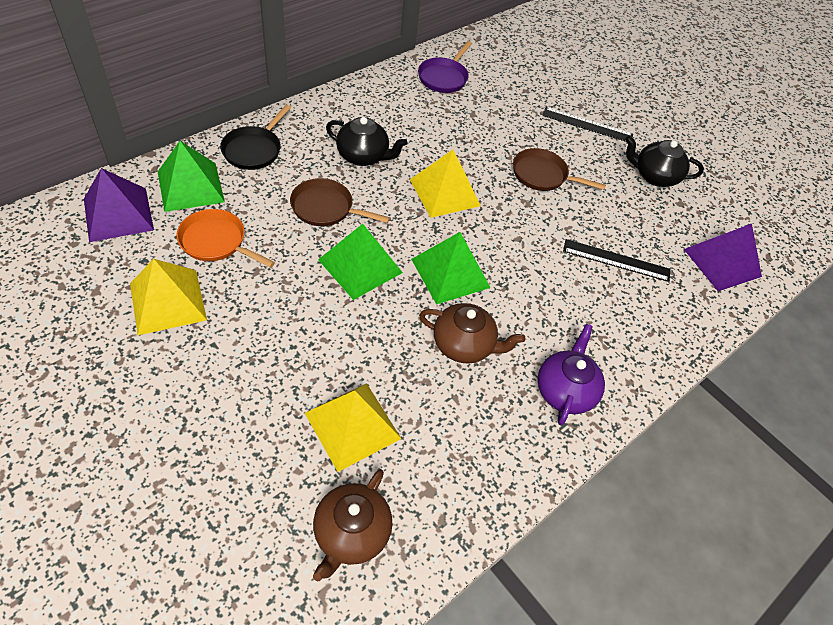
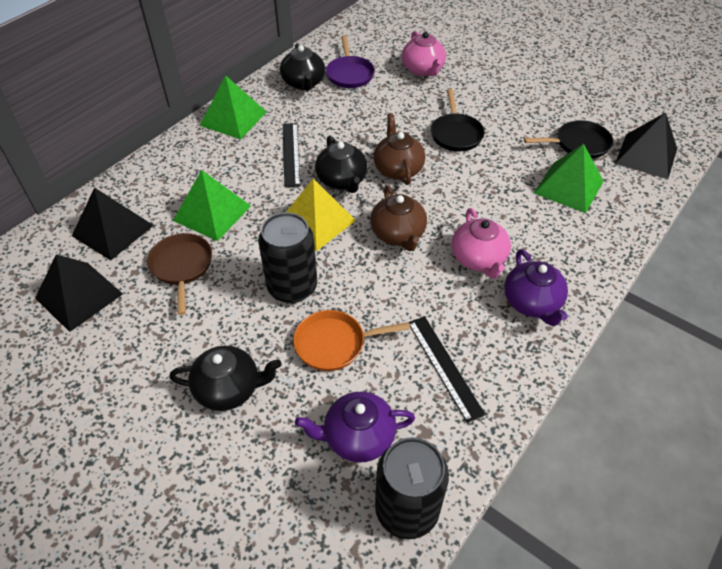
black can: none = 0 -> [258,212,317,303] [375,437,449,539] = 2
black pan: [220,105,291,170] = 1 -> [431,89,485,151] [524,120,613,159] = 2
black pyramid: none = 0 -> [35,254,123,332] [72,187,154,260] [615,112,677,179] = 3
black teapot: [326,117,407,166] [625,136,704,187] = 2 -> [169,346,282,411] [280,44,325,91] [315,136,368,193] = 3
brown pan: [290,178,390,226] [513,148,606,191] = 2 -> [147,233,212,315] = 1
pink teapot: none = 0 -> [402,31,446,76] [452,208,511,279] = 2
purple pyramid: [84,168,154,242] [684,223,762,291] = 2 -> none = 0
purple teapot: [538,324,605,425] = 1 -> [295,392,415,462] [504,249,568,326] = 2
yellow pyramid: [130,259,207,335] [305,383,402,472] [410,150,481,218] = 3 -> [286,179,356,251] = 1

